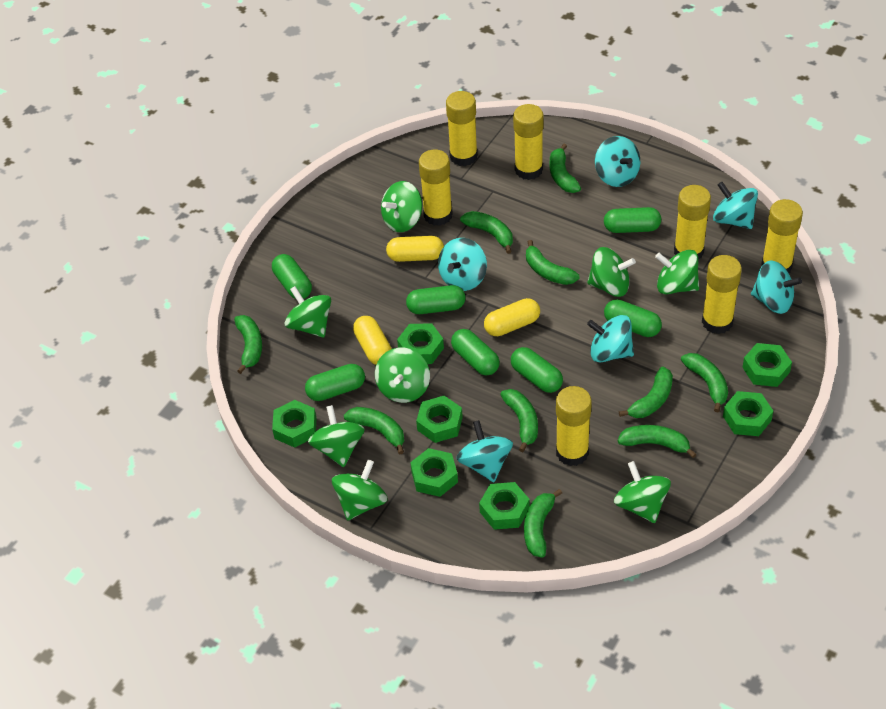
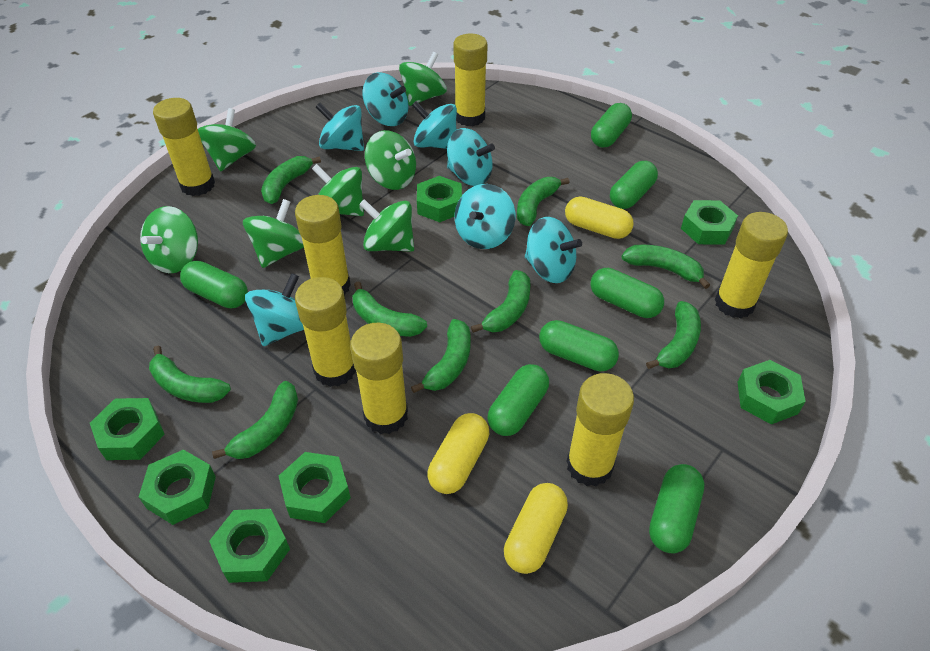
green banana: [234,315,262,374] [344,407,404,454] [460,211,513,254] [500,389,538,452] [524,489,562,558] [526,240,579,285] [550,144,581,193] [618,425,697,458] [619,367,673,418] [681,353,728,412] = 10 -> [149,346,231,403] [212,381,298,459] [261,156,321,204] [353,282,427,337] [411,319,471,393] [471,270,531,333] [517,177,570,226] [622,245,710,289] [646,301,701,369] = 9
green spinning top: [285,286,331,338] [308,405,365,467] [332,460,388,520] [375,348,430,403] [381,181,422,232] [587,247,636,297] [614,461,671,523] [655,250,699,294] = 8 -> [140,206,198,273] [198,108,256,171] [243,199,304,268] [312,164,364,216] [359,199,414,252] [365,130,416,190] [399,52,447,106] = 7
turquoise spinning top: [438,238,487,291] [456,420,513,482] [587,315,634,363] [595,136,640,187] [713,182,758,229] [751,261,802,314] = 6 -> [245,273,304,346] [316,103,364,151] [363,72,409,126] [412,101,457,149] [447,128,495,186] [455,184,515,249] [525,217,582,283] = 7

